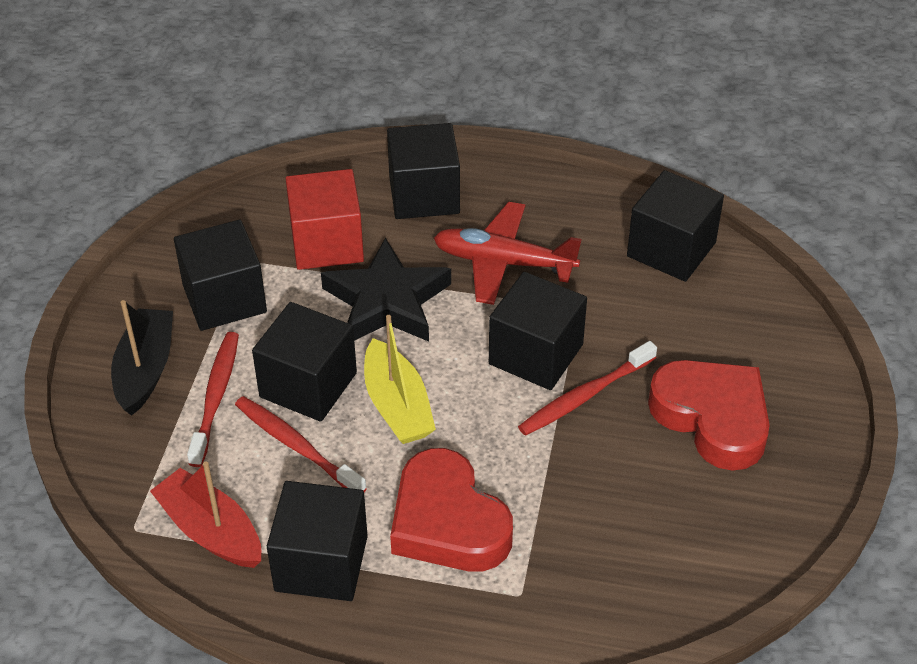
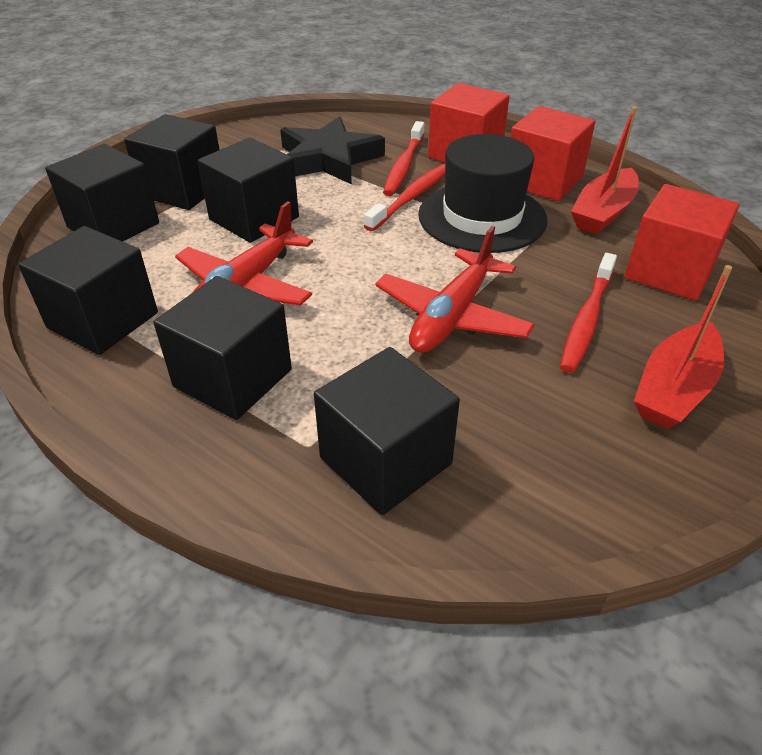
black boat: [111,300,173,416] = 1 -> none = 0
black hat: none = 0 -> [418,134,547,253] = 1
red boat: [150,462,261,568] = 1 -> [571,107,639,235] [634,265,732,429] = 2
red cube: [286,169,364,270] = 1 -> [428,83,510,163] [510,106,596,201] [625,184,739,301] = 3
red heart: [390,448,513,572] [648,360,770,471] = 2 -> none = 0
red plane: [434,202,582,305] = 1 -> [175,201,313,306] [376,226,535,353] = 2
yellow boat: [364,315,436,444] = 1 -> none = 0

